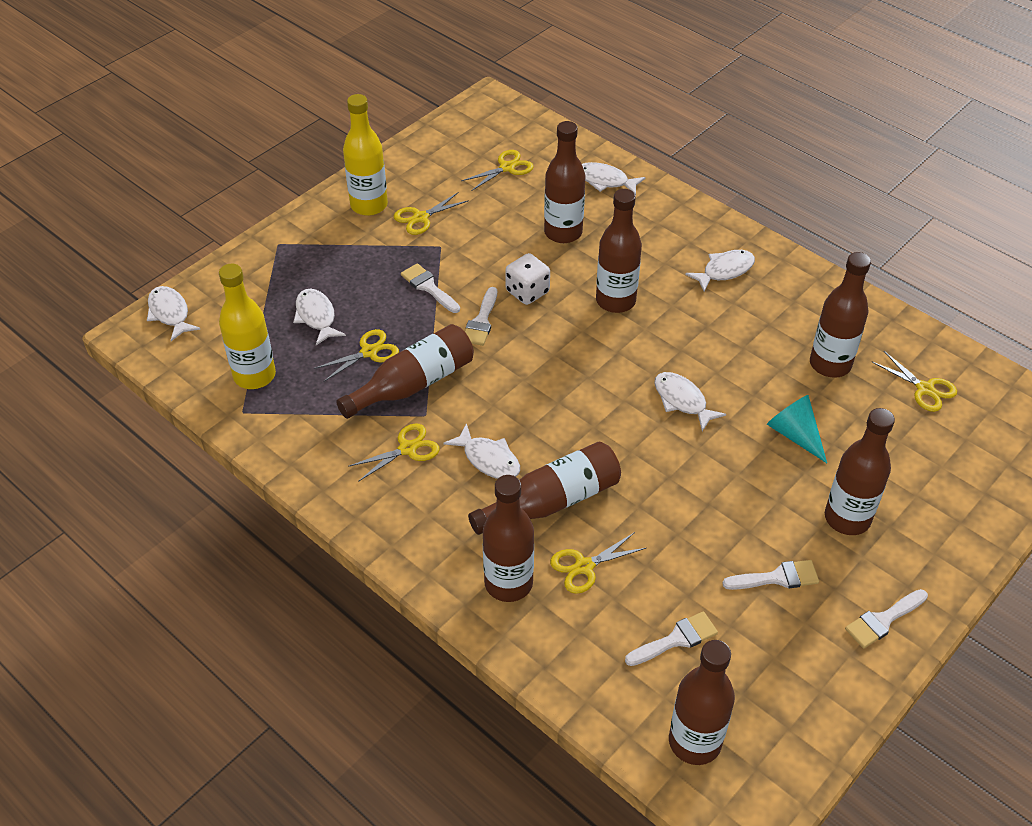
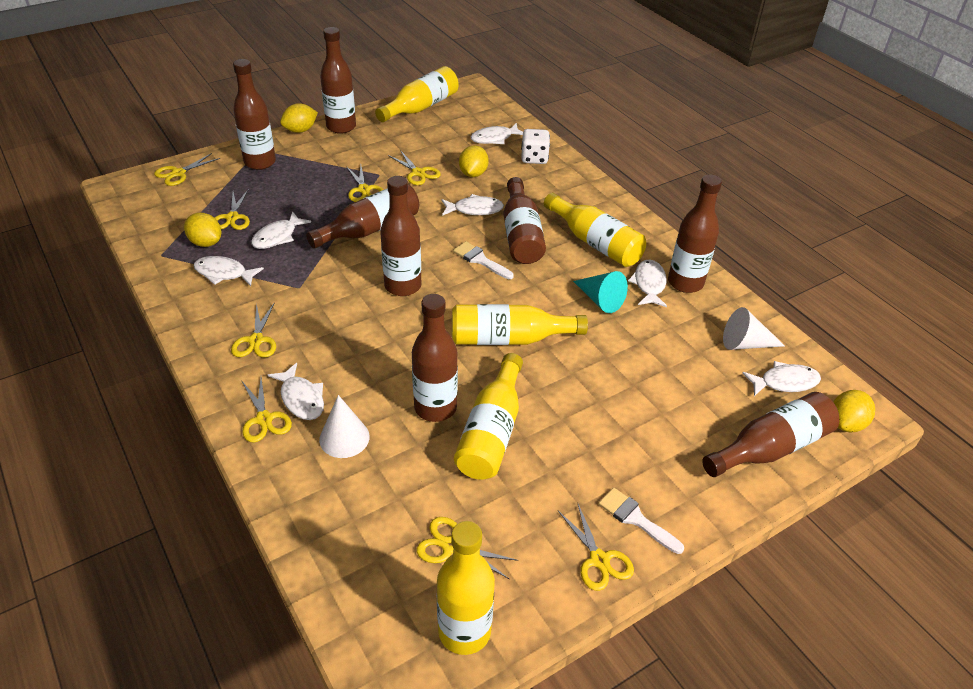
white brush: [401,263,460,313] [465,287,497,346] [625,611,718,666] [722,560,819,590] [845,589,928,648] = 5 -> [453,241,514,279] [598,488,684,554] = 2
white cone: none = 0 -> [319,395,370,458] [723,307,785,350] = 2
white fish: [147,286,201,341] [293,289,346,345] [443,423,520,479] [582,162,646,195] [654,372,726,431] [685,250,755,292] = 6 -> [193,256,264,286] [251,212,311,249] [268,363,324,420] [441,194,504,216] [471,123,523,144] [628,260,667,307] [742,361,821,396] = 7
yellow bottle: [219,264,276,389] [343,94,388,216] = 2 -> [375,66,458,122] [437,521,495,655] [452,304,588,345] [454,353,523,480] [544,193,646,267] = 5
yellow lemon: none = 0 -> [184,213,221,247] [280,103,318,133] [459,145,489,177] [834,390,875,432] = 4
yellow scissors: [314,329,399,382] [348,423,440,482] [394,192,469,235] [461,150,534,191] [550,532,646,594] [871,351,957,412] = 6 -> [154,153,220,186] [215,189,250,230] [231,302,276,358] [241,378,292,443] [346,165,383,202] [388,150,441,185] [416,517,518,579] [558,502,634,591] = 8

